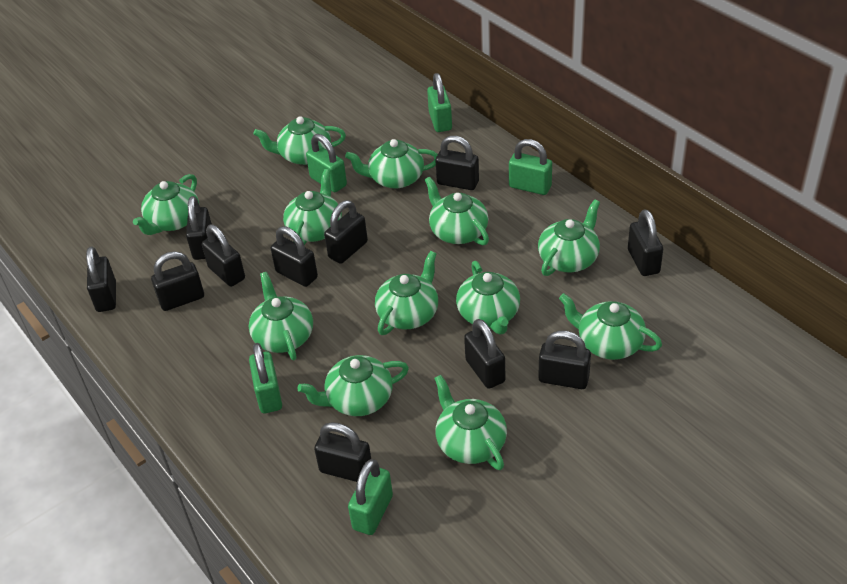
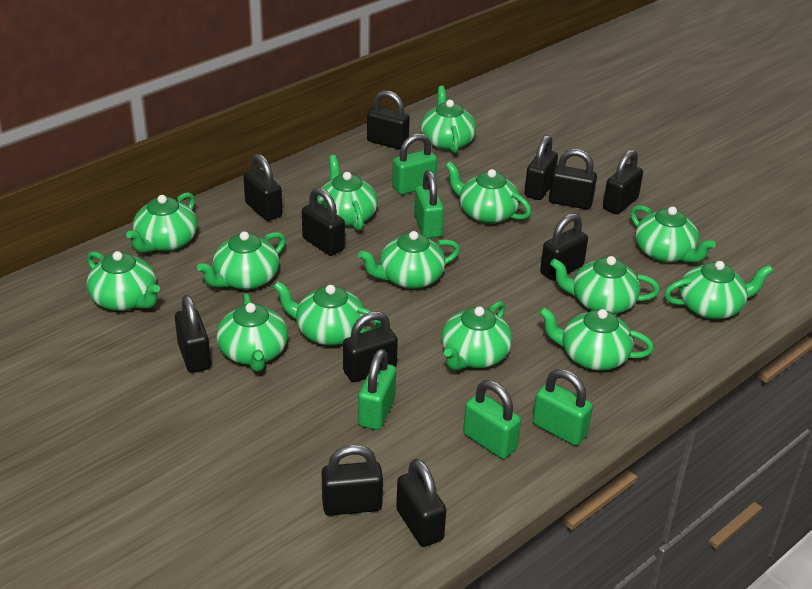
green teapot: [133,174,199,235] [249,272,313,360] [253,116,346,165] [283,169,342,245] [298,355,409,416] [345,139,438,189] [375,251,438,335] [425,177,489,245] [434,375,507,470] [456,261,520,335] [538,200,600,276] [559,293,662,360] = 12 -> [86,251,160,311] [126,192,197,253] [197,231,286,290] [216,293,288,372] [273,281,381,346] [317,155,378,231] [358,231,460,289] [421,86,476,153] [442,301,512,370] [445,162,531,224] [539,307,654,371] [550,256,660,314] [631,205,716,263] [664,261,773,320] = 14

